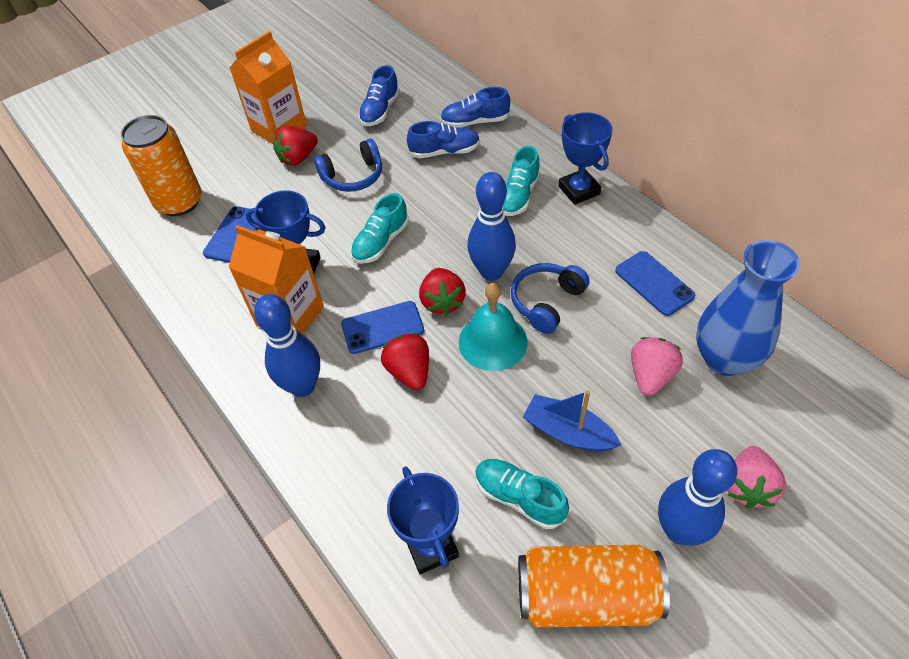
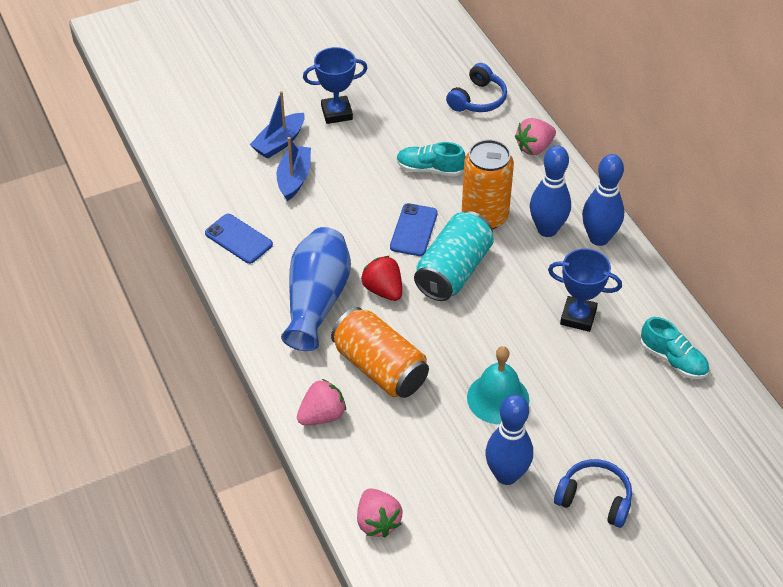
blue boat: [523,390,621,452] = 1 -> [250,91,305,159] [276,137,311,201] = 2
blue phone: [203,206,258,263] [341,301,424,354] [615,251,695,316] = 3 -> [205,214,273,264] [390,203,438,256] = 2
blue shoe: [358,65,400,126] [407,121,480,158] [440,87,510,128] = 3 -> none = 0
blue trophy: [246,190,326,273] [387,466,459,574] [558,112,613,205] = 3 -> [303,47,368,124] [548,248,622,332] = 2
orange carton: [229,31,307,144] [229,225,324,334] = 2 -> none = 0
pink strawberry: [631,337,683,396] [727,446,786,508] = 2 -> [297,379,346,425] [357,488,402,537] [515,118,556,155] = 3
red strawberry: [273,126,318,166] [381,333,429,390] [419,268,466,316] = 3 -> [361,256,402,301] = 1
turquoise can: none = 0 -> [414,211,494,301] = 1
turquoise shoe: [351,193,409,264] [475,459,569,529] [503,146,540,216] = 3 -> [396,142,466,177] [640,317,709,379] = 2

